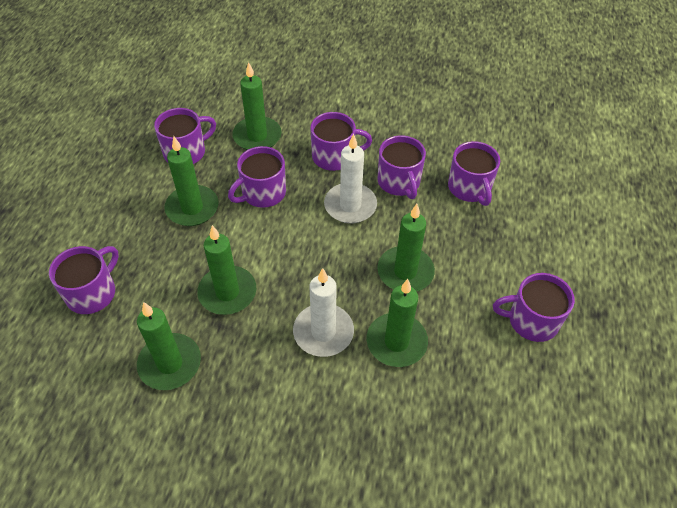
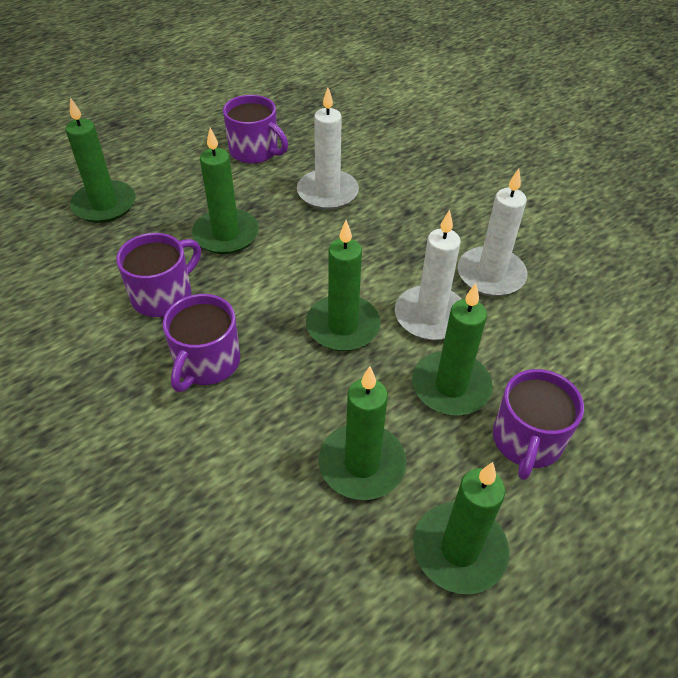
purple mug: [49,246,119,314] [154,108,216,164] [228,146,286,208] [310,112,372,171] [378,135,426,199] [448,141,500,206] [493,273,575,342] = 7 -> [116,233,201,317] [163,294,240,392] [223,95,288,164] [493,369,584,480] = 4
white candle: [293,268,354,357] [324,133,377,224] = 2 -> [297,87,359,210] [395,210,461,341] [457,169,528,297] = 3

